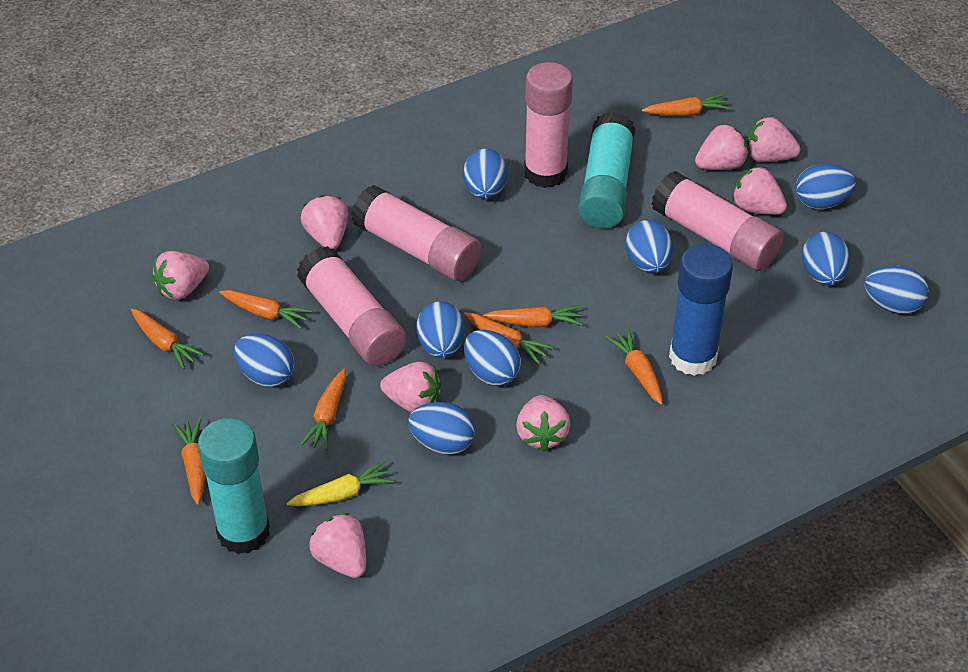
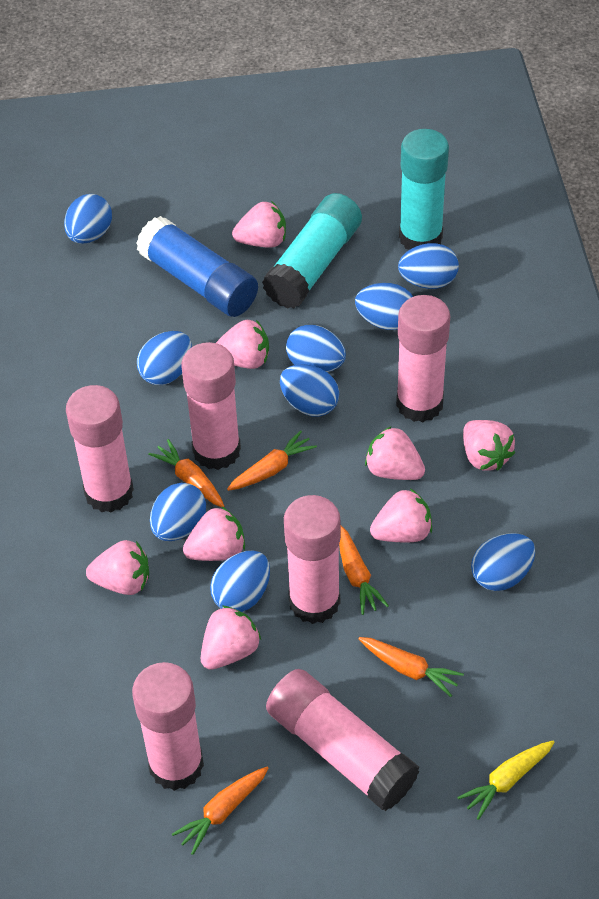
orange carrot: [131,309,204,369] [173,418,205,505] [219,290,312,329] [300,369,346,450] [464,312,553,364] [483,306,583,327] [605,329,663,405] [642,94,730,116] = 8 -> [148,439,224,507] [172,767,269,855] [227,430,317,491] [339,526,389,615] [359,637,464,697] = 5
pink glue stick: [297,246,407,366] [351,185,481,281] [524,62,573,188] [652,171,783,271] = 4 -> [66,385,134,513] [132,662,204,791] [181,342,241,470] [266,669,419,811] [284,495,341,624] [396,295,450,422] = 6

